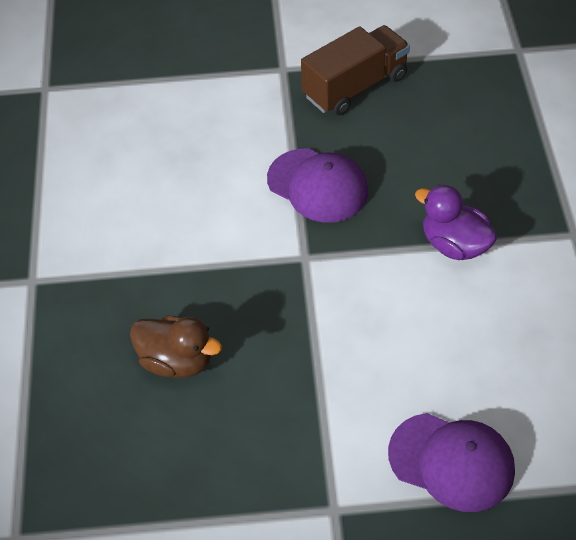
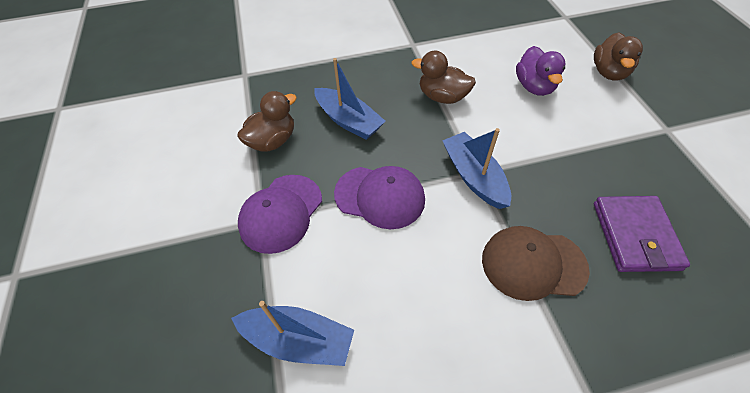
blue boat: none = 0 -> [231,301,354,366] [314,58,386,140] [442,128,511,209] = 3
brown cap: none = 0 -> [482,226,590,301] = 1
brown duck: [130,315,222,378] = 1 -> [237,91,297,152] [412,51,476,104] [594,32,643,81] = 3
brown truck: [301,25,410,116] = 1 -> none = 0
purple wallet: none = 0 -> [594,196,690,272] = 1

